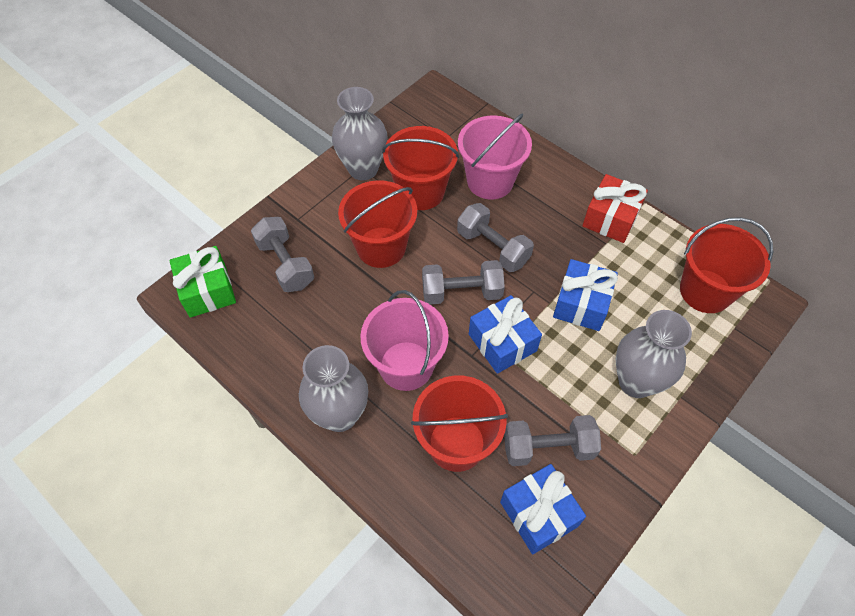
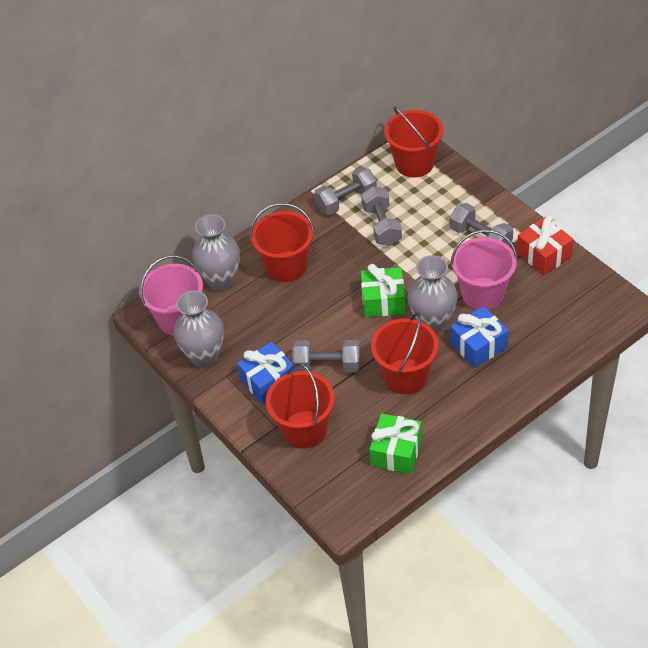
blue gift: [469,295,542,374] [500,464,586,554] [553,259,618,331] = 3 -> [237,342,295,404] [451,306,509,368] = 2
green gift: [169,246,236,318] = 1 -> [361,264,406,317] [369,413,422,474] = 2

